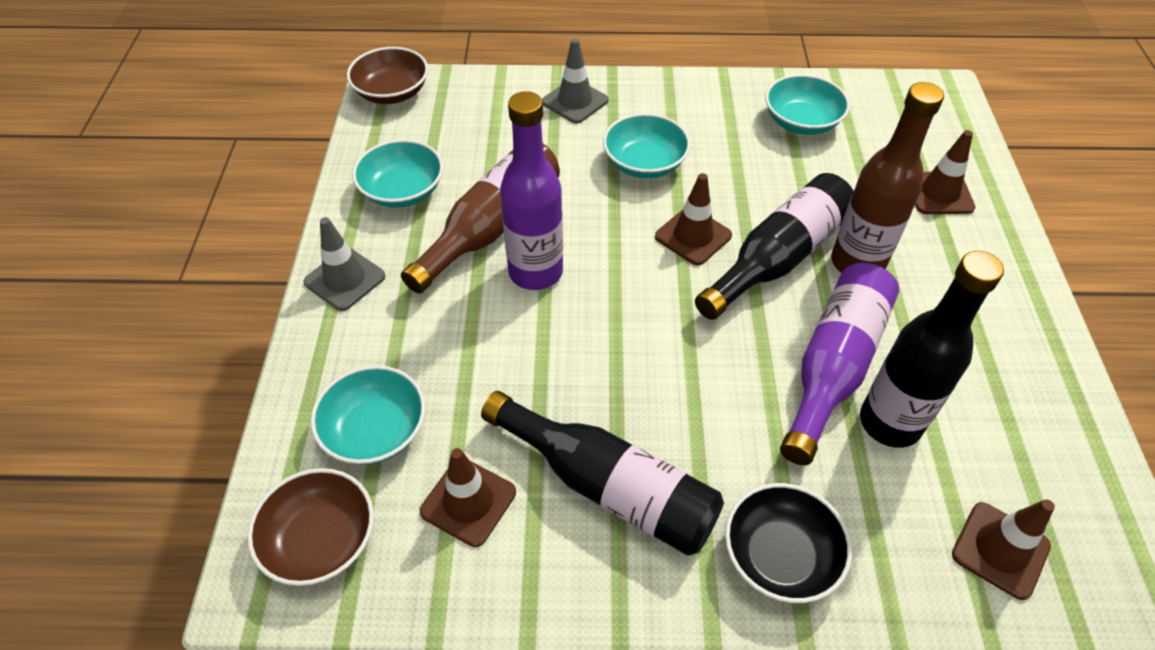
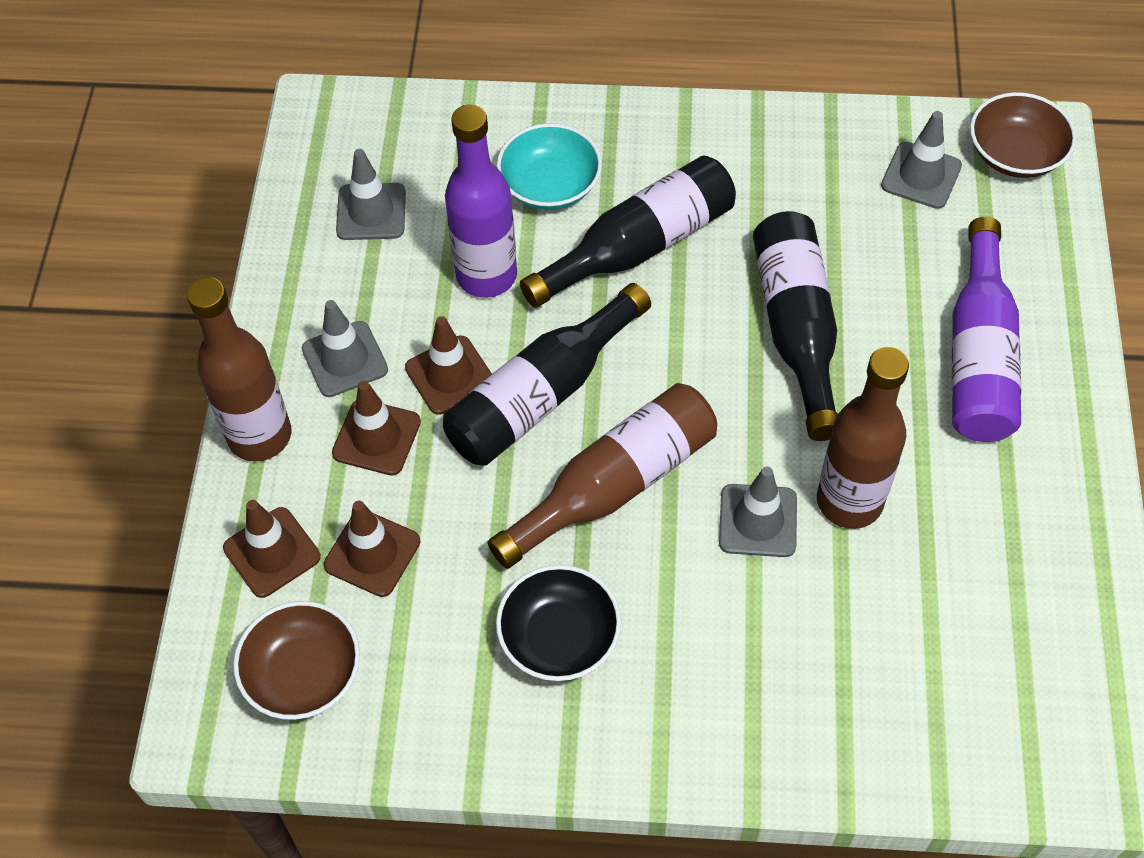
brown bottle: [401,144,560,294] [831,82,944,273] = 2 -> [187,277,292,461] [488,383,717,569] [817,347,909,529] = 3
grey traffic cone: [303,217,385,311] [542,38,609,123] = 2 -> [302,300,388,397] [336,149,406,240] [719,467,797,557] [881,111,962,209] = 4
turquoise bowl: [311,365,425,465] [352,139,443,208] [603,113,691,178] [765,74,850,135] = 4 -> [497,123,602,210] = 1

